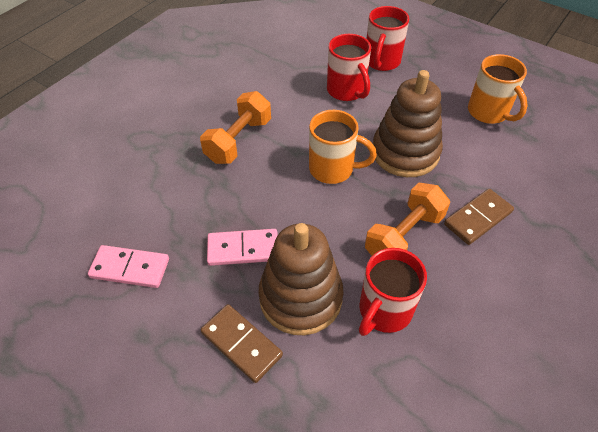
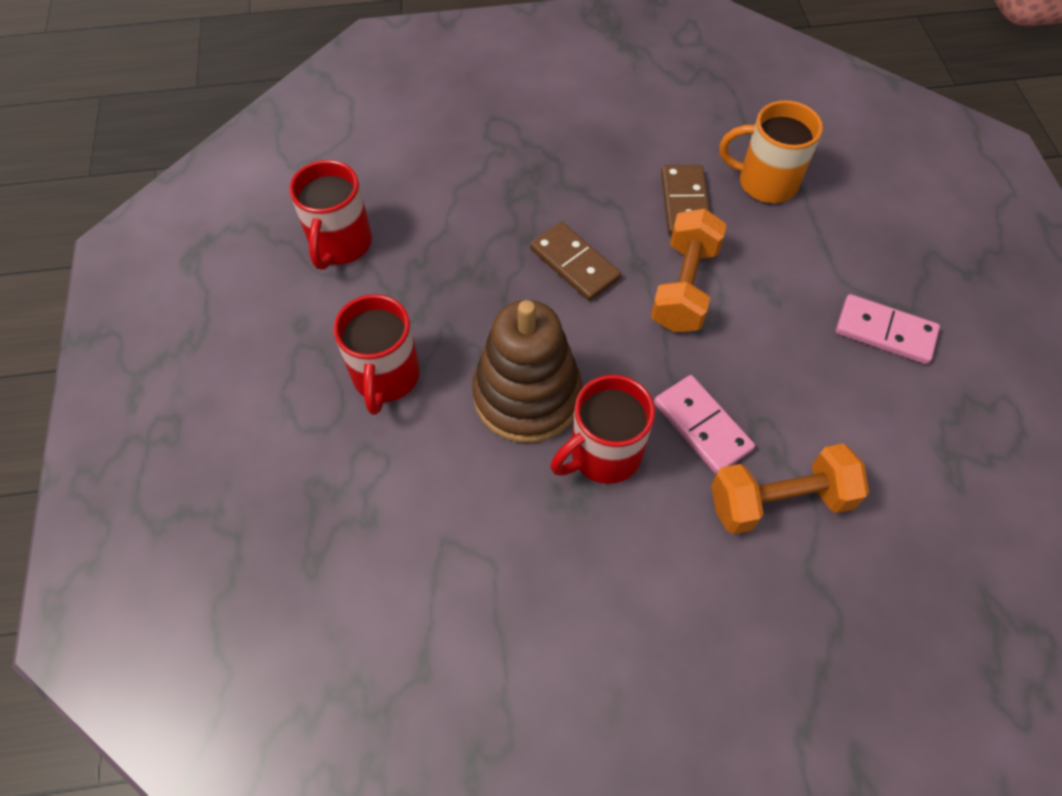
brown stacking toy: [258,223,344,335] [373,70,443,177] = 2 -> [472,300,582,443] = 1
orange mug: [309,110,377,184] [468,54,528,124] = 2 -> [719,100,823,203] = 1

